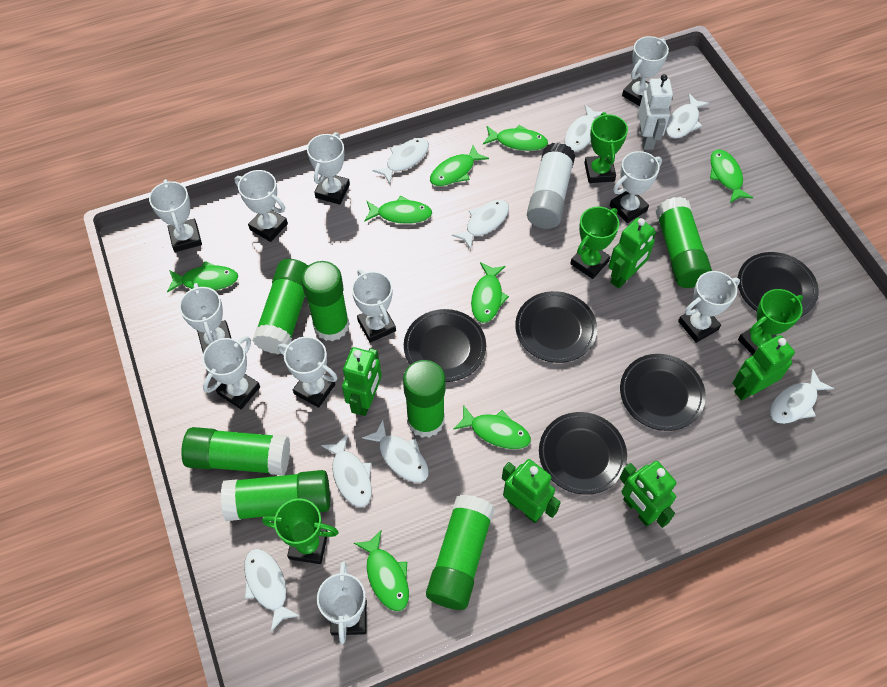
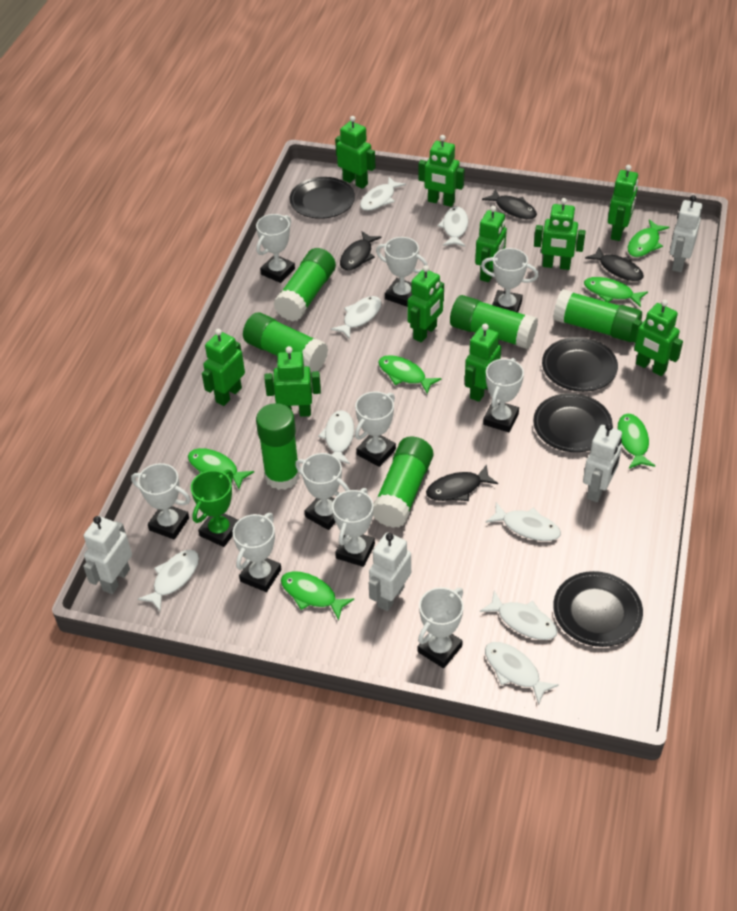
black fish: none = 0 -> [340,231,382,270] [426,464,498,501] [482,189,537,219] [585,247,644,281] = 4
black plate: [404,309,486,382] [515,291,597,363] [539,412,627,495] [620,354,706,431] [738,252,819,316] = 5 -> [290,177,355,219] [533,393,613,452] [542,337,618,392] [553,571,643,647] = 4
green fish: [167,261,238,293] [354,530,409,611] [364,196,432,224] [430,145,489,186] [453,405,531,449] [471,262,509,323] [483,125,548,151] [710,150,753,203] = 8 -> [188,448,254,489] [281,571,354,620] [378,355,441,394] [584,277,648,308] [617,414,655,468] [628,219,669,257] = 6
green glue stick: [181,427,290,475] [221,470,330,521] [252,259,308,354] [301,261,349,341] [403,360,446,438] [426,495,495,610] [655,197,712,288] = 7 -> [243,312,328,373] [256,403,300,490] [273,248,336,321] [373,436,433,528] [450,295,538,349] [553,289,642,342] = 6
green robot: [342,347,382,416] [502,459,561,523] [609,218,656,288] [619,461,676,528] [732,335,795,400] = 5 -> [202,329,245,406] [264,346,321,417] [335,116,375,189] [407,265,444,342] [418,135,465,207] [465,324,501,402] [475,206,507,282] [534,198,586,270] [608,165,638,241] [629,300,683,376] = 10
green trophy: [262,499,339,564] [570,206,619,279] [584,112,628,183] [738,289,803,355] = 4 -> [191,470,238,547] = 1
white glue stick: [527,142,575,229] = 1 -> none = 0
white robot: [638,74,673,150] = 1 -> [83,516,132,594] [369,532,411,611] [583,423,622,502] [670,195,702,272] = 4
white trophy: [149,179,202,252] [179,283,232,353] [202,336,260,409] [235,170,288,242] [278,336,338,408] [307,132,350,205] [317,561,367,644] [352,269,396,343] [610,151,662,223] [622,36,669,106] [678,271,740,343] = 11 -> [131,463,191,539] [233,513,281,592] [256,214,295,283] [295,453,350,530] [332,488,375,567] [355,391,396,467] [376,237,428,307] [418,587,464,668] [481,248,539,313] [483,358,524,432] = 10

